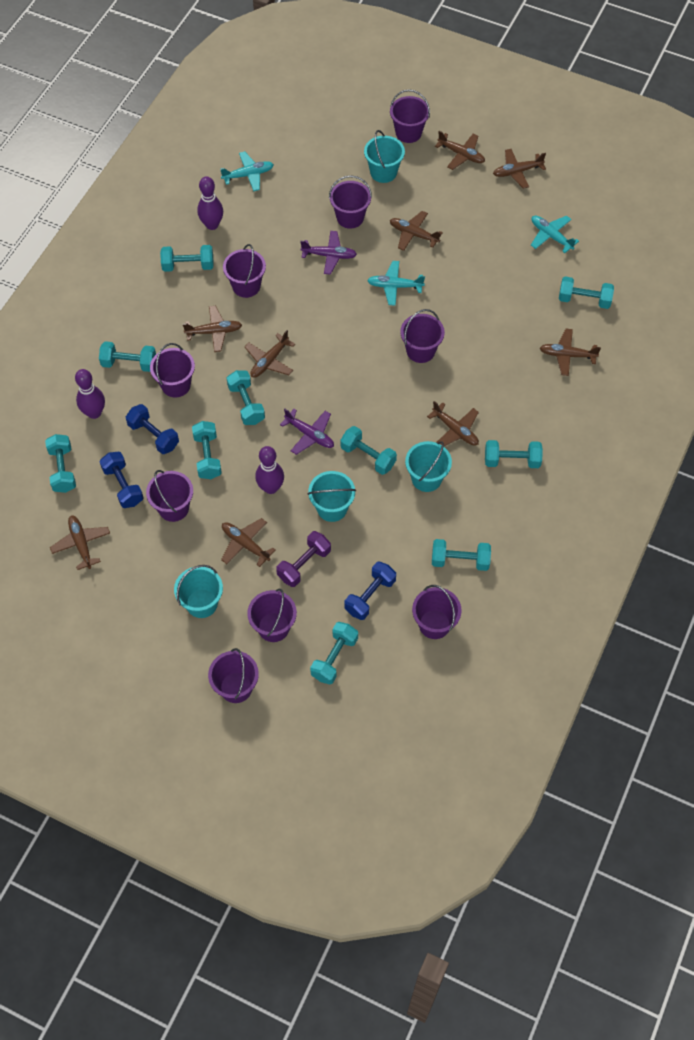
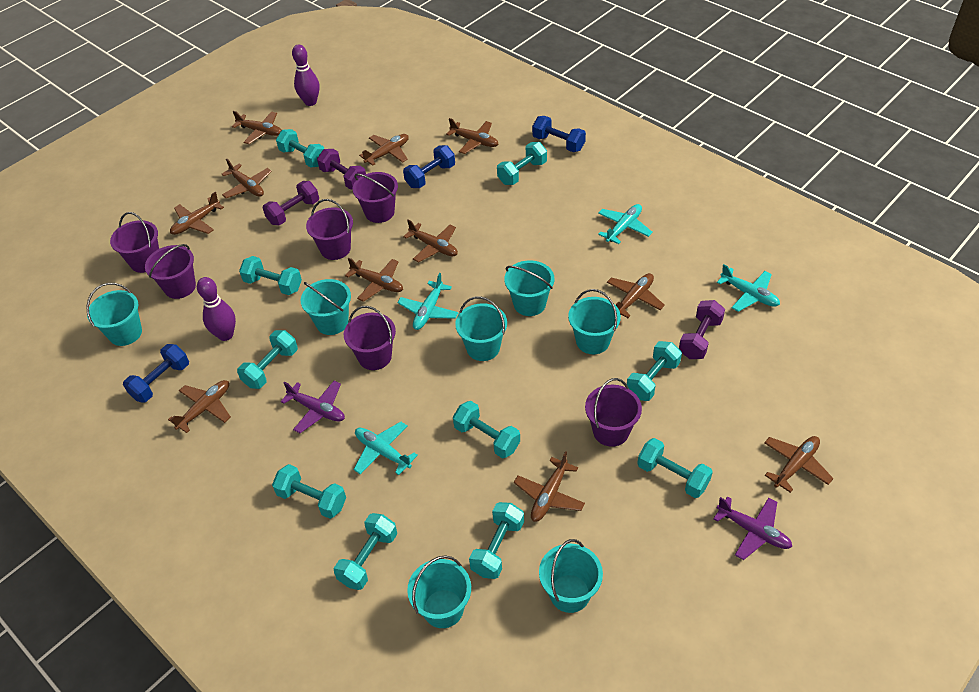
brown plane: [50,515,110,570] [183,306,242,352] [221,518,276,567] [245,330,295,378] [390,211,443,251] [427,401,479,446] [435,131,485,170] [493,149,546,189] [540,329,601,376] = 9 -> [168,380,231,433] [170,192,224,235] [222,159,272,198] [232,111,282,144] [345,257,403,302] [359,134,409,166] [403,219,458,263] [446,118,498,154] [514,451,585,522] [607,273,665,318] [764,436,834,493] = 11
purple bowling pin: [75,369,105,419] [197,176,223,230] [255,446,284,494] = 3 -> [197,277,236,341] [292,44,319,106] = 2
purple bucket: [146,470,193,522] [150,343,195,398] [208,648,259,703] [223,244,266,298] [247,589,297,642] [329,175,372,229] [390,90,430,143] [400,309,445,363] [412,585,462,639] = 9 -> [110,212,159,273] [145,244,196,299] [306,199,353,260] [344,306,396,370] [353,172,398,223] [585,378,642,447] = 6
purple dumbbell: [276,531,331,587] = 1 -> [263,181,319,226] [317,149,366,190] [679,300,725,359] = 3
turquoise bucket: [174,565,223,618] [307,471,356,522] [364,130,405,183] [405,441,452,492] = 4 -> [86,283,142,346] [301,279,351,335] [407,555,471,628] [455,296,507,361] [504,260,554,316] [539,539,603,613] [568,289,621,354] = 7
turquoise plane: [220,151,274,192] [367,261,425,306] [531,216,579,253] = 3 -> [353,422,418,475] [397,273,459,330] [598,204,653,244] [717,264,780,312] = 4

